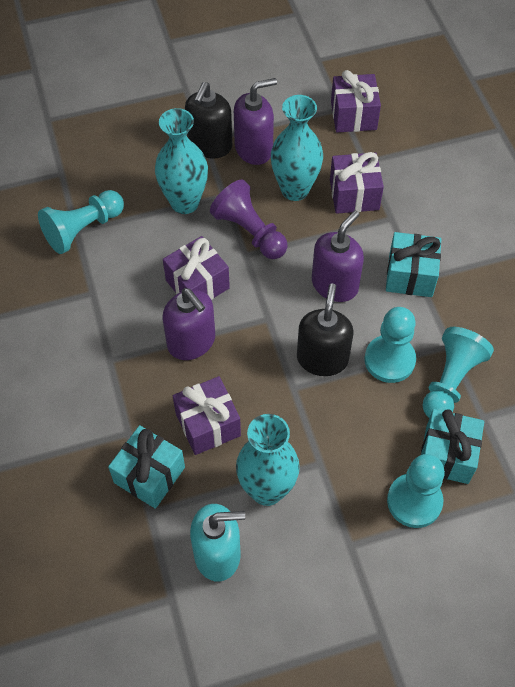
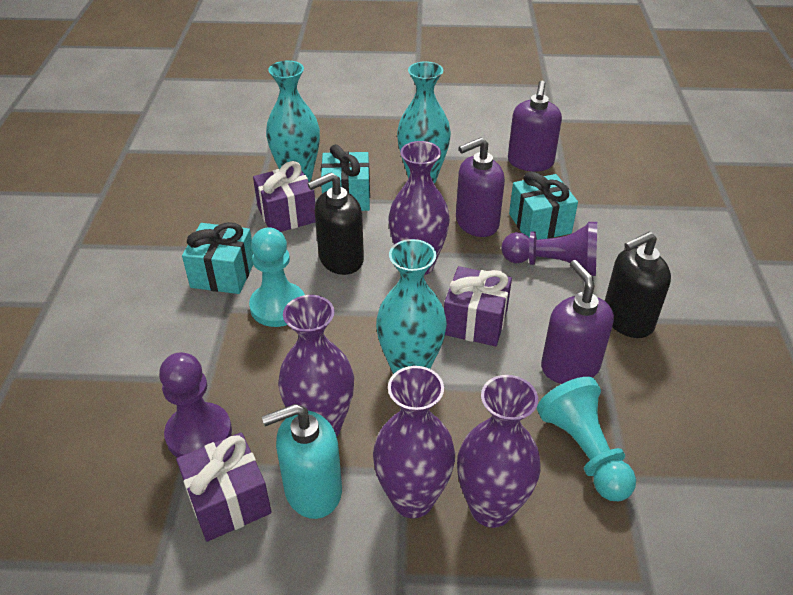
purple gift: [163,236,230,300] [173,376,241,455] [330,152,384,214] [331,70,381,133] = 4 -> [176,432,272,542] [253,161,315,232] [444,266,512,346] = 3
purple pawn: [210,179,288,259] = 1 -> [159,352,232,458] [501,222,597,276] = 2
purple vase: none = 0 -> [278,295,354,436] [373,366,455,518] [389,141,450,276] [457,375,541,528] = 4
turquoise pawn: [38,190,124,254] [365,307,416,383] [387,454,445,528] [422,327,494,418] = 4 -> [249,228,305,327] [537,377,636,501] = 2

